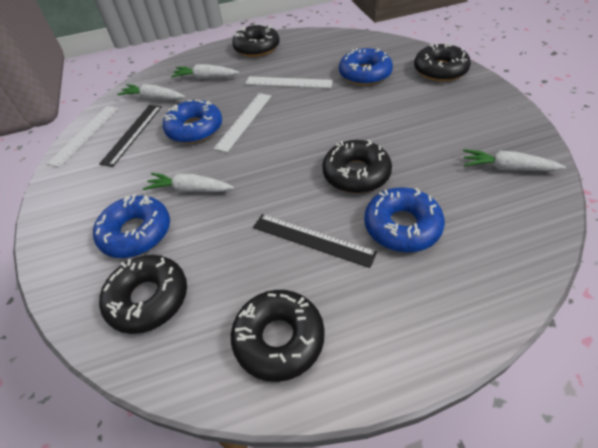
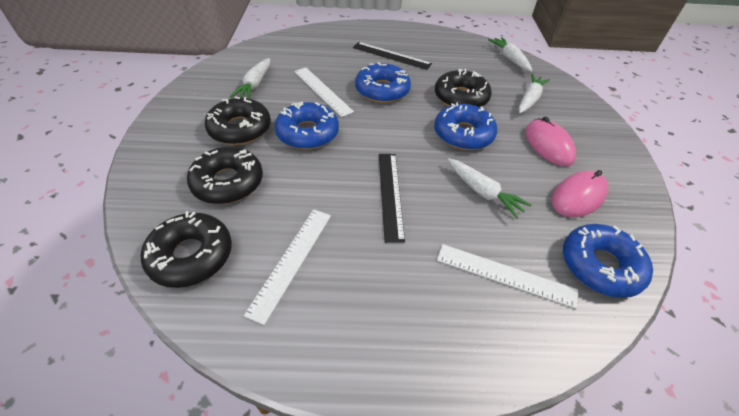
black donut: [99,255,187,334] [231,290,325,382] [232,24,280,57] [322,140,392,193] [414,43,471,82] = 5 -> [141,211,232,288] [187,147,263,204] [205,96,271,145] [435,69,492,107] = 4
pink mouse: none = 0 -> [525,117,576,166] [552,170,608,217] = 2

